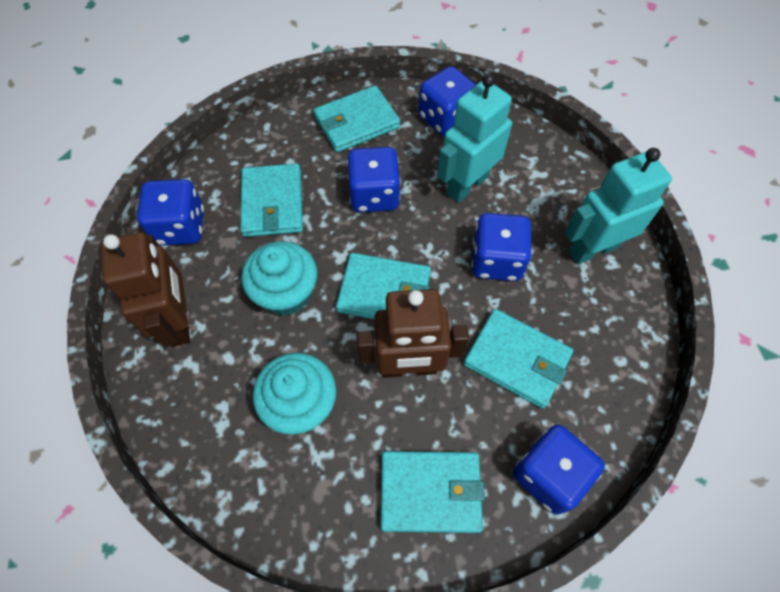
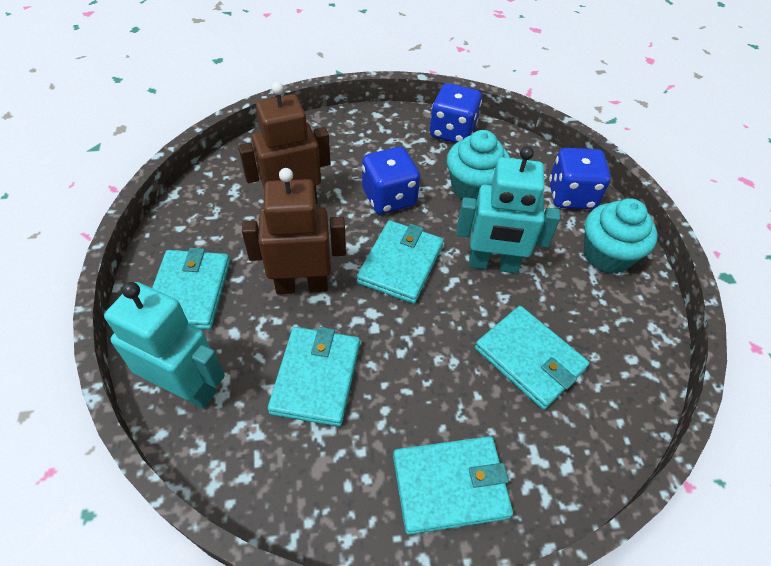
blue dice: [137,179,204,246] [347,147,401,212] [419,66,476,137] [471,213,532,281] [513,425,605,514] = 5 -> [362,147,420,214] [430,83,482,143] [549,148,611,209] = 3

